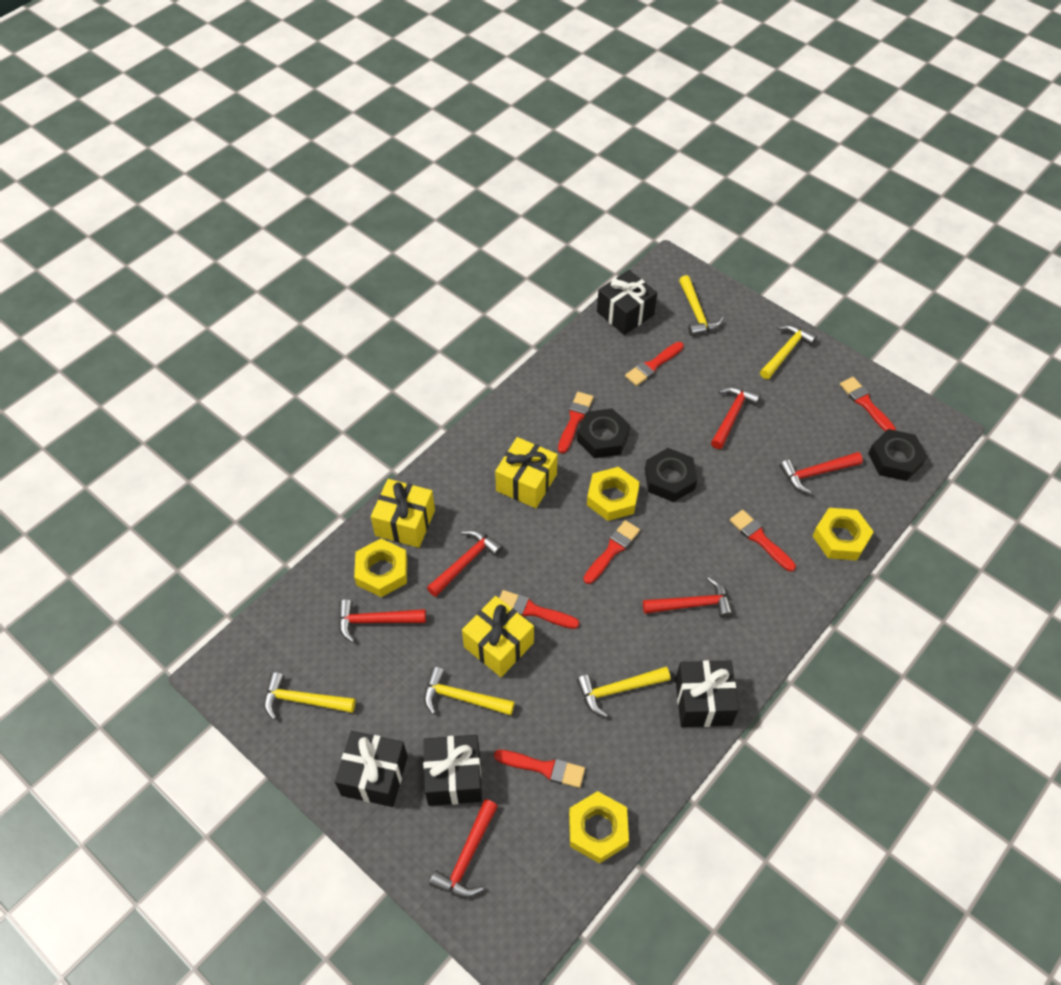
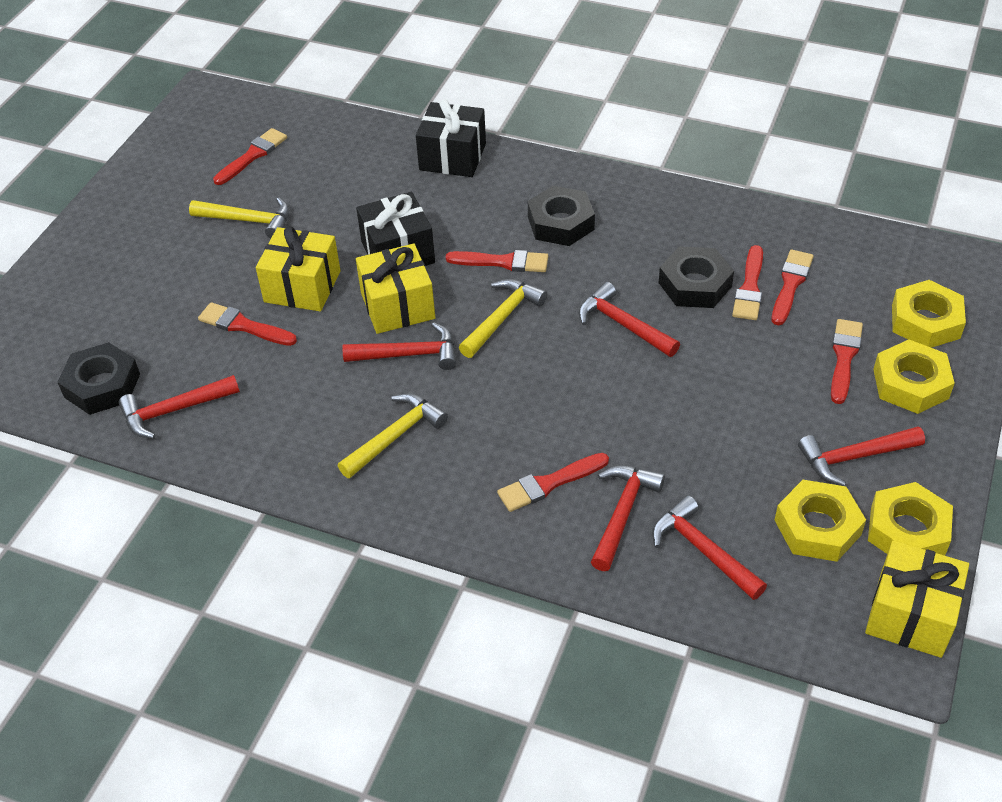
black gift: [335,731,408,807] [423,735,482,806] [597,270,657,335] [675,660,739,727] = 4 -> [356,192,435,266] [416,99,486,177] = 2
yellow hammer: [264,672,356,720] [424,667,515,715] [577,667,670,718] [679,275,724,336] [760,324,817,379] = 5 -> [189,198,289,239] [338,393,448,478] [459,279,547,358] = 3

